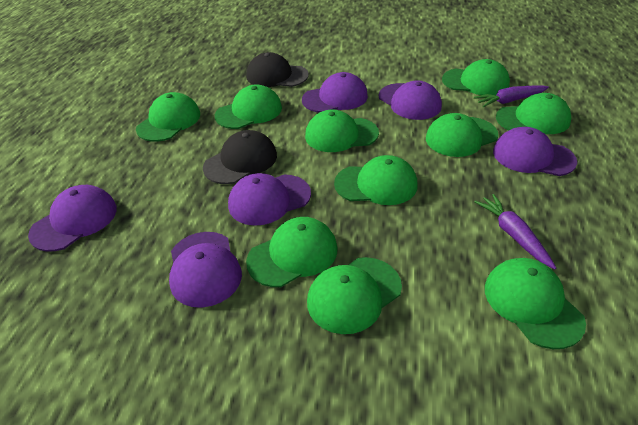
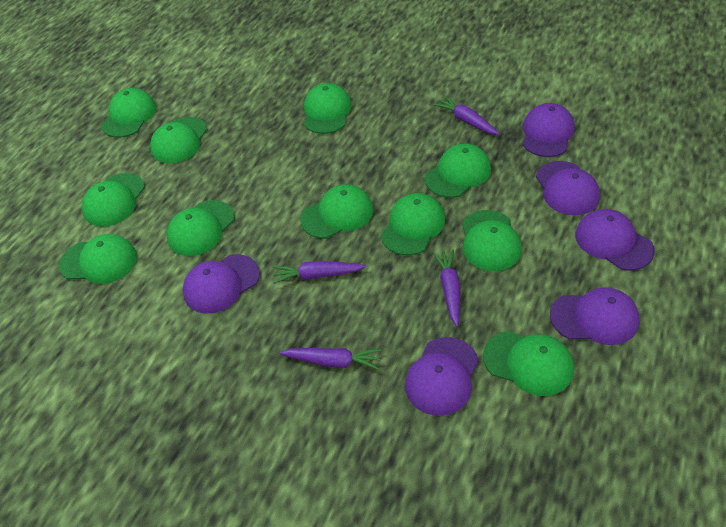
black cap: [203,130,277,184] [246,52,309,87] = 2 -> none = 0
green cap: [136,92,200,142] [215,84,282,129] [246,217,338,287] [305,109,379,152] [307,257,402,334] [334,155,417,205] [426,113,498,157] [442,59,510,95] [485,258,586,349] [496,93,571,134] = 10 -> [59,234,137,284] [82,173,145,226] [101,88,157,138] [150,117,208,163] [167,200,235,256] [300,184,373,239] [304,83,352,134] [381,193,445,255] [425,143,491,198] [462,210,522,271] [483,331,574,396] = 11
purple carrot: [474,85,549,107] [474,194,556,269] = 2 -> [273,261,366,284] [280,348,381,370] [432,249,460,327] [433,96,500,135] = 4

